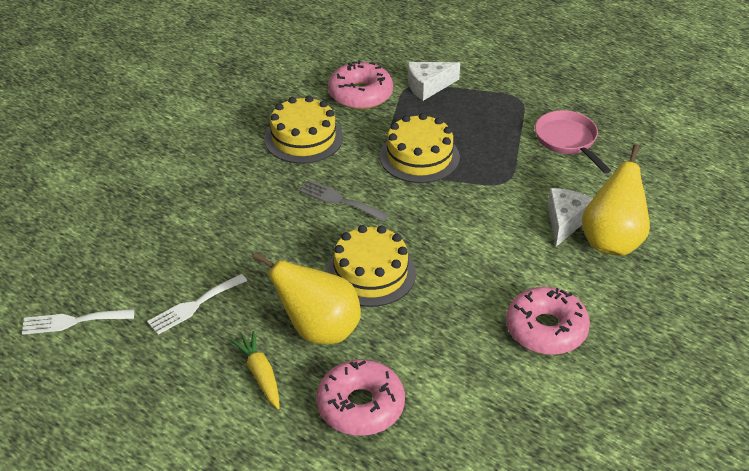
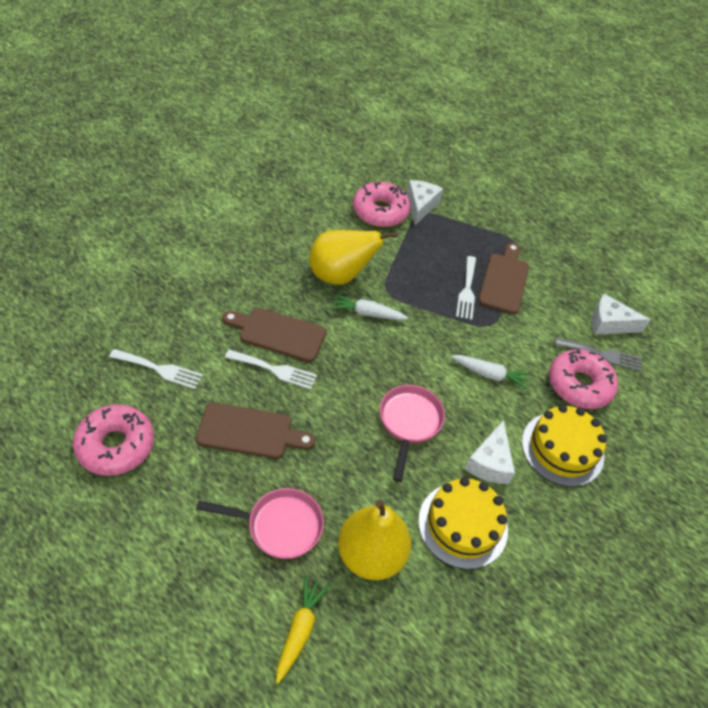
brown cutting board: none = 0 -> [196,402,315,459] [222,308,326,362] [478,243,529,314] = 3
pink pan: [535,110,611,173] = 1 -> [196,488,324,559] [380,385,445,482] = 2
white carrot: none = 0 -> [330,294,408,320] [451,355,532,390] = 2
white cheese: [408,62,460,101] [548,188,593,246] = 2 -> [407,180,443,225] [464,420,515,484] [592,294,651,335] = 3
white fork: [22,309,134,335] [147,274,247,335] = 2 -> [109,349,203,389] [225,350,317,390] [456,256,476,320] = 3
yellow cake: [264,96,343,164] [326,225,416,307] [380,113,460,183] = 3 -> [418,477,508,569] [522,404,607,487] = 2

